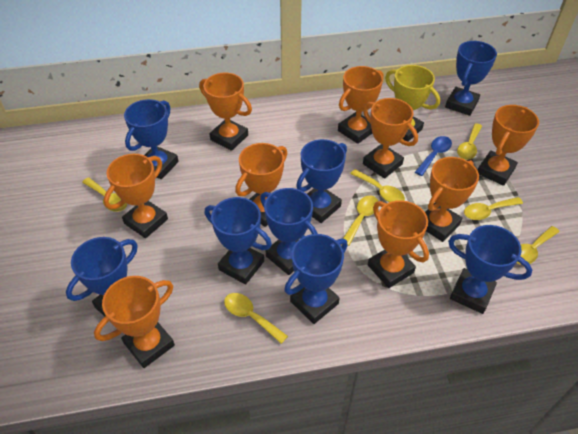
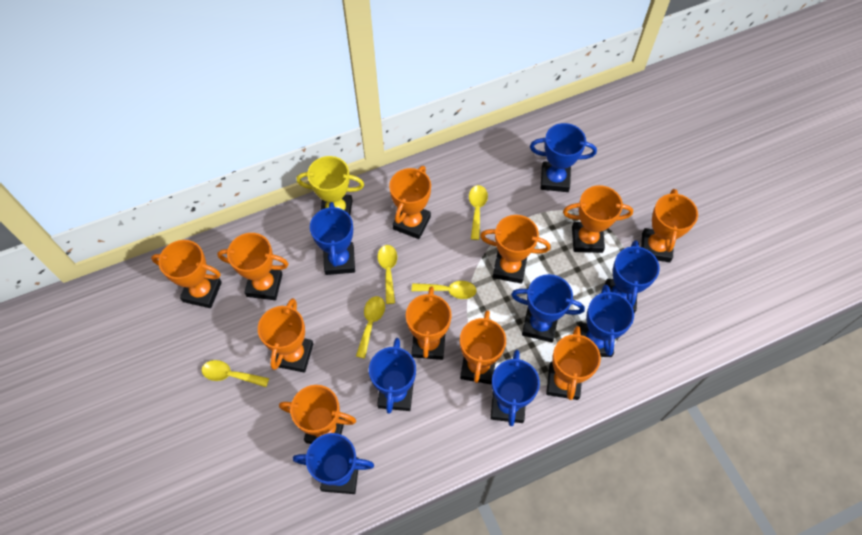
blue spoon: [415,136,452,176] = 1 -> none = 0
orange trophy: [94,276,175,368] [104,154,168,238] [199,73,252,151] [235,143,288,227] [338,66,383,144] [363,98,418,179] [368,200,429,288] [425,157,479,242] [478,105,539,186] = 9 -> [151,240,222,308] [217,233,288,300] [258,298,313,373] [279,385,356,444] [389,166,431,239] [406,287,452,360] [460,310,506,384] [480,215,551,284] [546,326,601,400] [563,185,633,253] [641,189,698,262] = 11
yellow spoon: [82,177,127,212] [224,293,288,344] [343,196,378,246] [350,169,405,202] [457,123,482,160] [464,197,523,220] [516,226,560,265] = 7 -> [201,360,269,387] [356,296,385,359] [377,245,397,304] [412,281,477,299] [469,185,488,240] = 5

